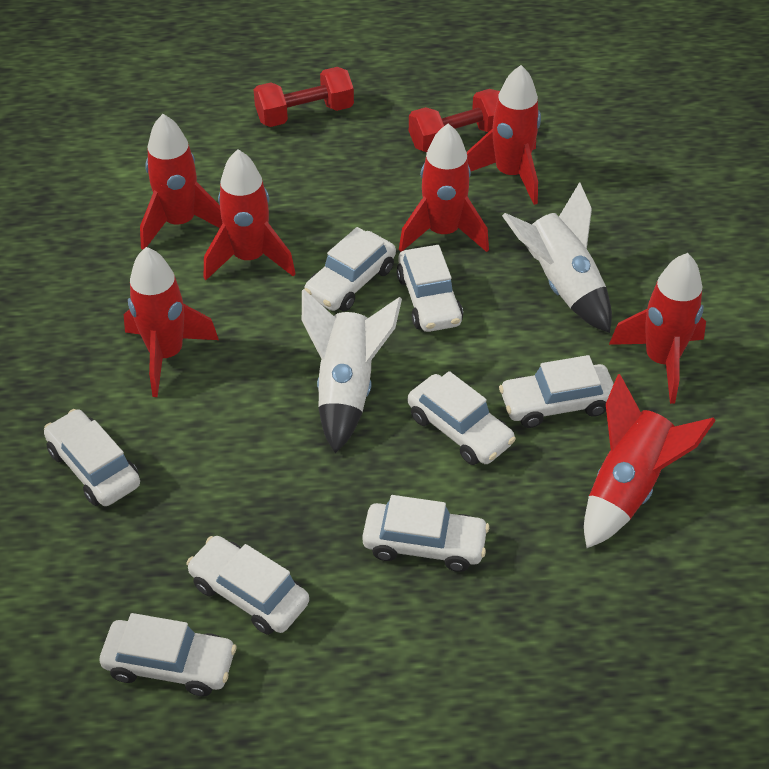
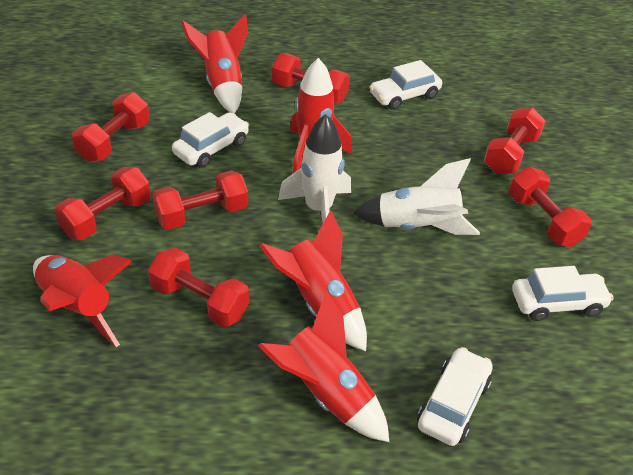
red dumbbell: [254,67,354,127] [409,89,500,152] = 2 -> [55,167,151,240] [72,92,150,162] [148,248,249,327] [152,170,248,230] [272,53,350,104] [484,107,546,174] [509,167,592,247] = 7
red rocket: [124,247,219,397] [140,114,223,250] [203,149,296,280] [399,123,489,252] [467,65,541,205] [584,374,716,548] [609,253,706,404] = 7 -> [33,254,133,347] [181,14,248,113] [258,291,389,442] [259,210,367,351] [290,58,352,173] = 5
white car: [44,409,140,506] [100,613,237,697] [186,536,309,635] [304,227,396,312] [362,495,489,572] [396,245,463,332] [408,371,516,465] [499,355,614,428] = 8 -> [172,112,249,168] [369,60,442,110] [417,347,493,446] [512,266,613,321] = 4

